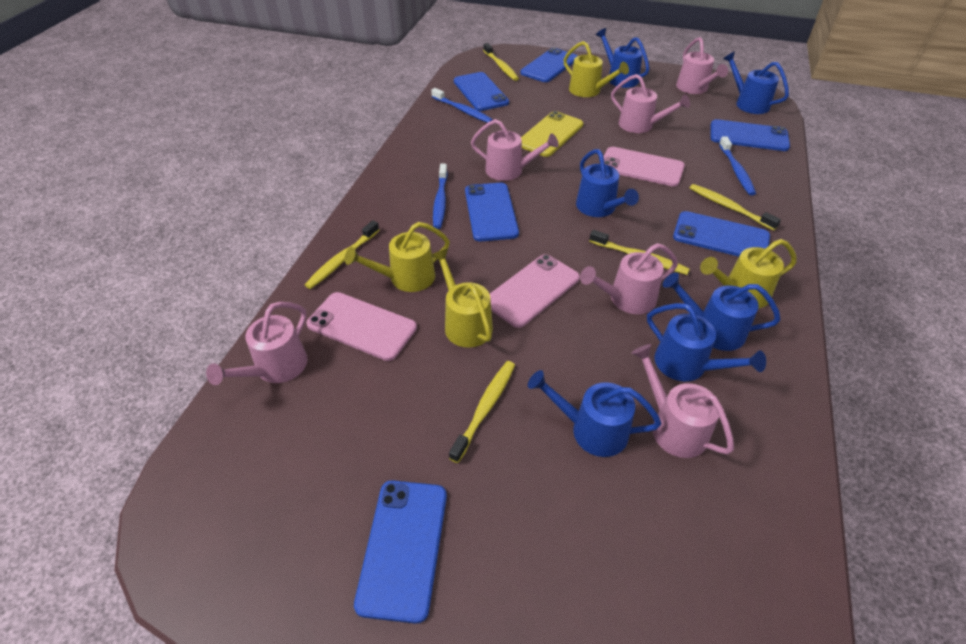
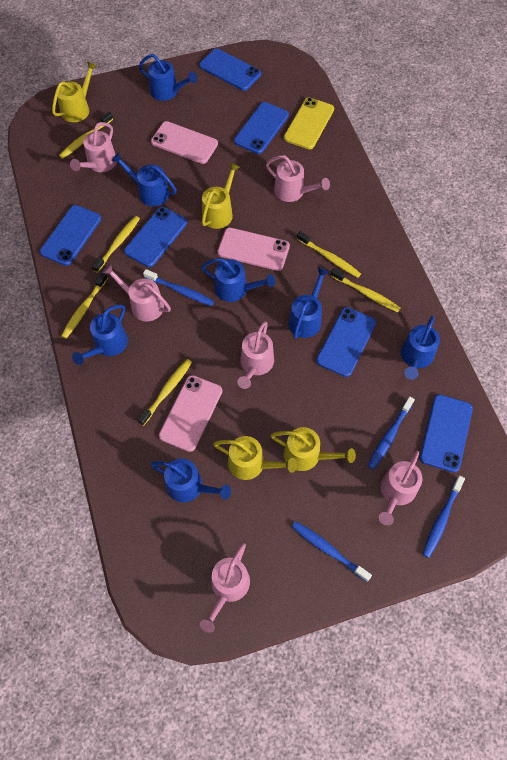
blue toothbrush: [431,88,493,123] [433,164,448,229] [719,136,756,196] = 3 -> [143,269,214,306] [292,521,372,582] [368,396,415,470] [422,476,465,558] = 4
blue watering can: [528,370,661,457] [576,149,639,217] [596,28,649,88] [647,303,766,381] [663,273,781,351] [723,51,789,114] = 6 -> [72,304,128,365] [111,152,177,206] [139,54,197,101] [150,458,231,502] [201,258,275,302] [288,267,330,339] [401,315,440,380] = 7
yellow toothbrush: [305,220,379,289] [449,361,515,463] [483,43,519,81] [589,230,690,275] [690,184,781,231] = 5 -> [59,112,113,159] [61,272,108,339] [92,216,140,273] [138,359,192,426] [297,231,361,278] [331,268,400,312] = 6

